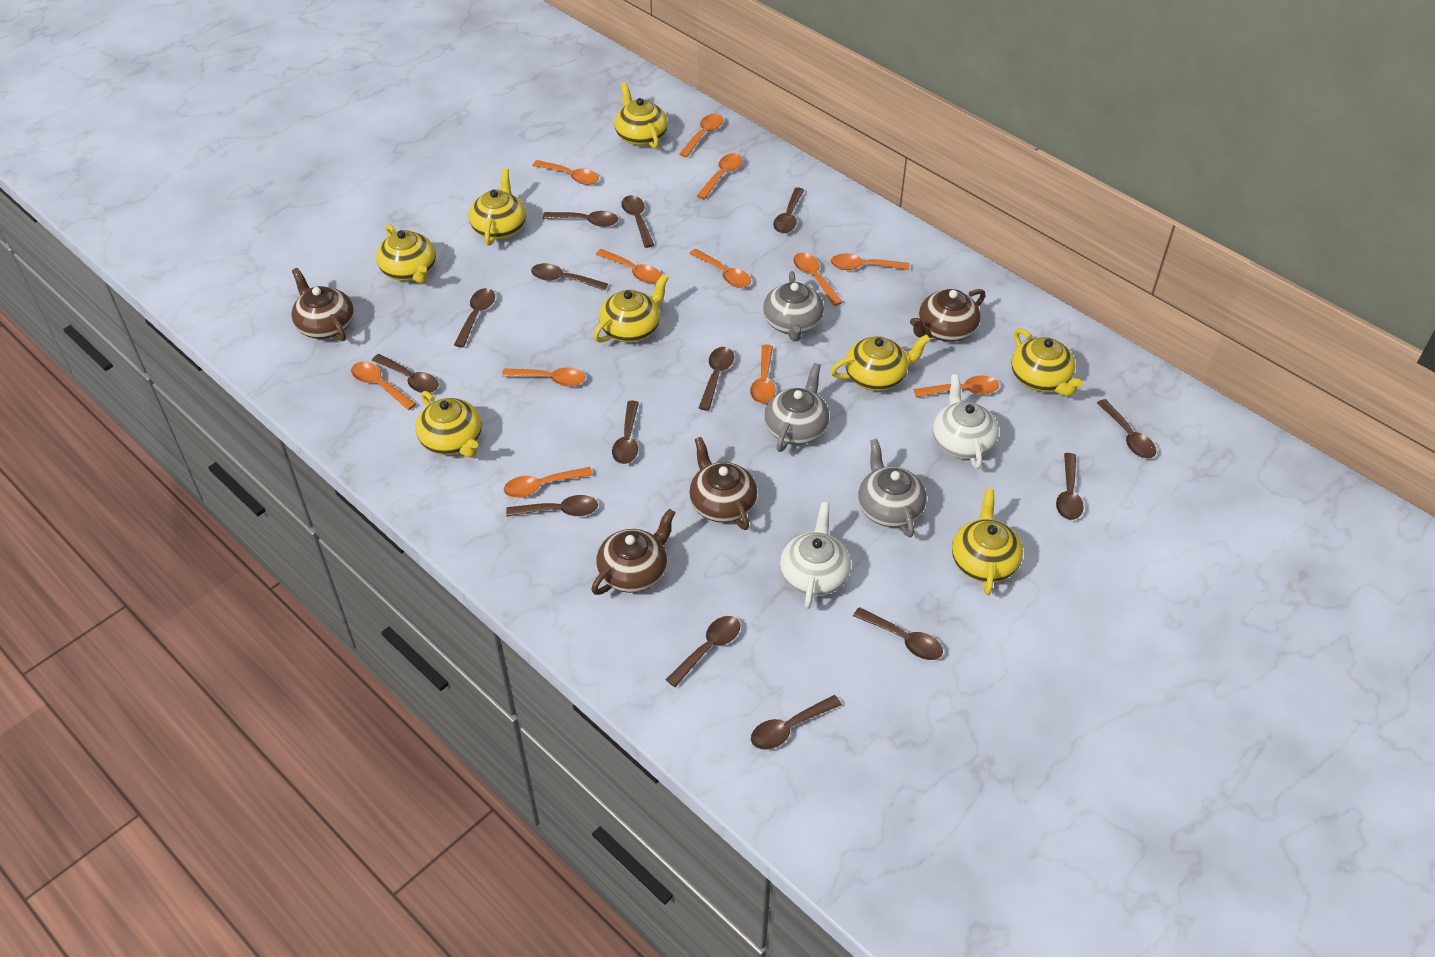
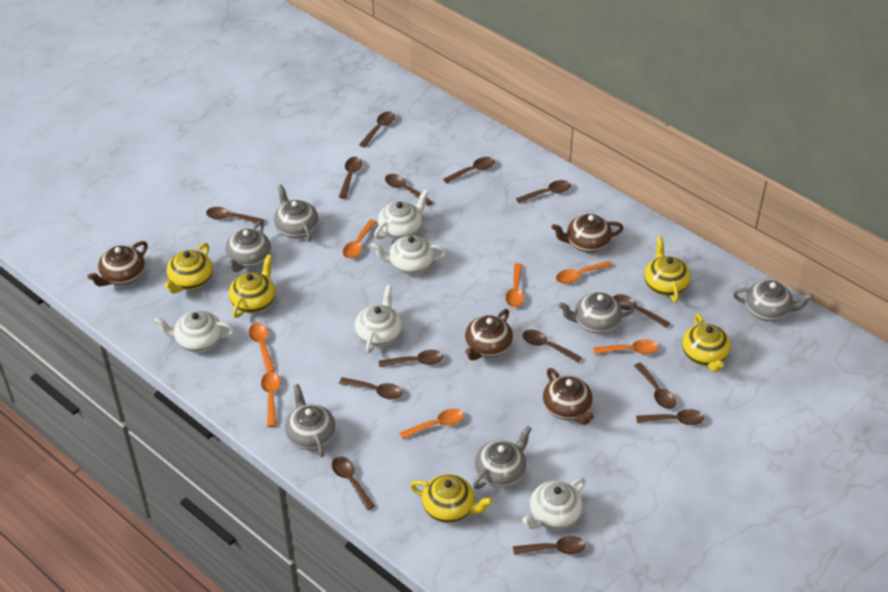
grey teapot: [763,271,824,341] [764,363,829,452] [858,439,927,537] = 3 -> [225,221,271,272] [274,184,318,242] [285,384,336,457] [473,425,532,489] [558,292,635,334] [733,280,814,321] = 6
orange spoon: [351,362,416,410] [502,367,585,386] [504,467,593,498] [532,160,599,185] [595,249,661,283] [679,113,723,158] [689,249,751,288] [697,153,743,199] [750,345,776,403] [793,253,843,306] [831,254,909,270] [914,376,999,397] = 12 -> [249,323,275,373] [261,372,281,427] [343,219,376,258] [400,409,464,439] [505,263,524,307] [556,261,612,284] [593,339,658,354] = 7
white teapot: [780,502,851,609] [933,374,999,469] = 2 -> [154,310,235,352] [355,285,402,353] [371,235,447,275] [374,190,429,239] [522,478,585,530] = 5
yellow teapot: [376,224,436,283] [416,391,482,457] [469,168,526,246] [593,274,669,343] [615,82,668,149] [831,334,931,391] [952,489,1023,595] [1011,328,1083,396] = 8 -> [164,243,213,294] [229,255,275,318] [410,474,493,523] [644,237,691,303] [682,313,731,373] = 5

